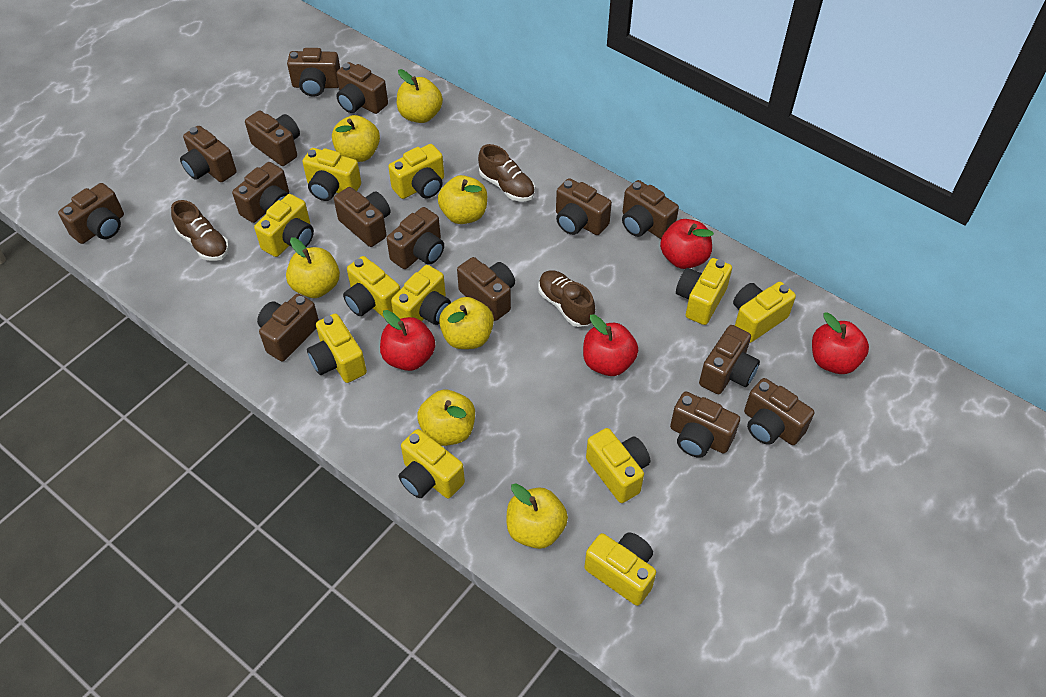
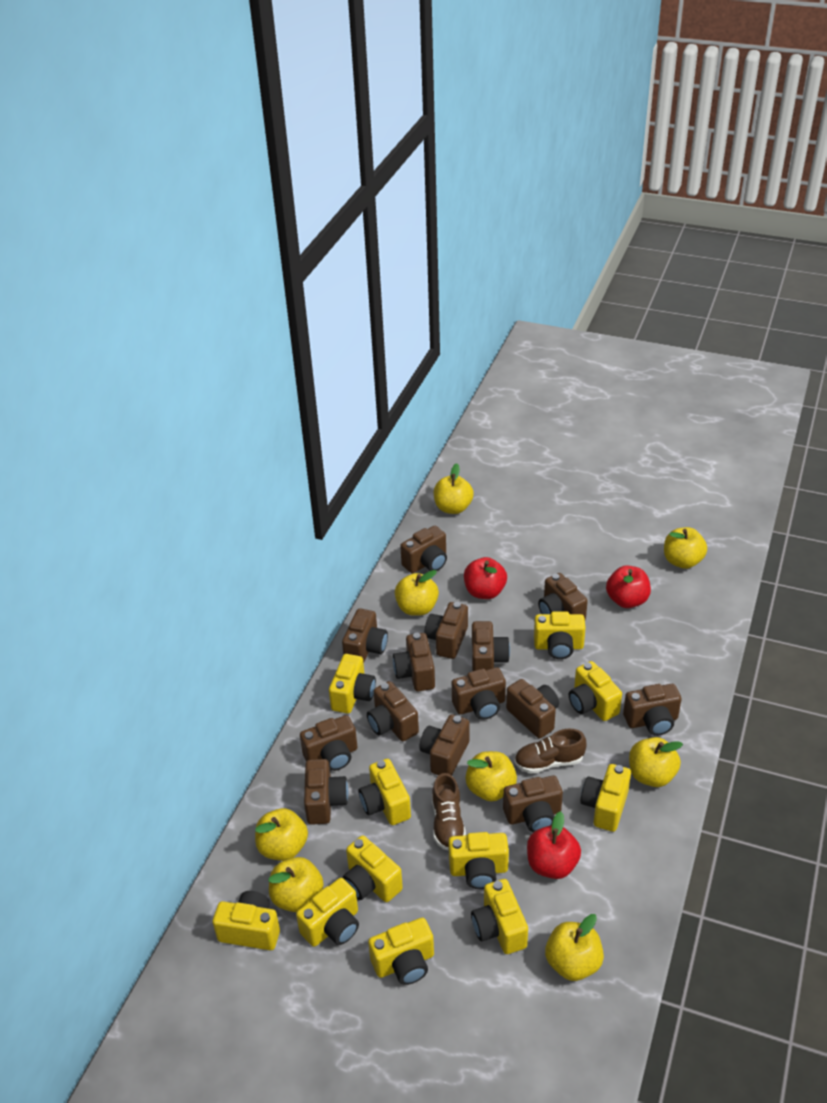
brown camera: [58,183,124,244] [180,126,236,182] [232,162,289,223] [245,111,300,166] [257,294,319,361] [287,48,340,97] [334,187,390,247] [336,62,388,114] [387,207,444,269] [457,257,515,321] [556,178,612,235] [622,180,679,239] [670,392,740,458] [699,325,760,394] [744,378,814,445] = 15 -> [300,715,358,771] [304,759,348,825] [342,608,388,663] [367,681,419,741] [393,633,435,691] [400,526,447,573] [420,714,470,775] [425,602,468,659] [452,667,506,720] [472,621,510,671] [503,776,563,832] [506,679,559,739] [538,573,588,620] [623,684,682,736] = 14
brown shoe: [171,200,229,261] [478,144,535,201] [538,270,595,327] = 3 -> [432,773,466,851] [514,729,587,774] = 2
red apple: [380,310,435,371] [583,314,638,376] [660,219,714,269] [812,312,869,374] = 4 -> [464,557,507,599] [527,811,581,879] [606,565,651,608] = 3
yellow apple: [286,238,340,298] [332,115,380,162] [397,69,443,123] [417,390,475,446] [438,175,487,224] [439,297,494,349] [507,483,568,549] = 7 -> [255,808,308,861] [268,857,324,912] [395,570,439,616] [434,463,474,514] [465,751,517,802] [545,914,604,981] [629,737,683,787] [664,527,707,569] = 8

